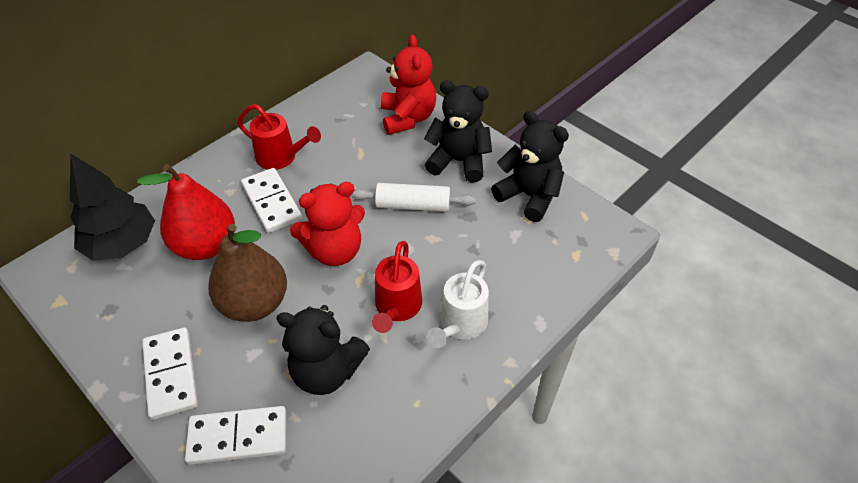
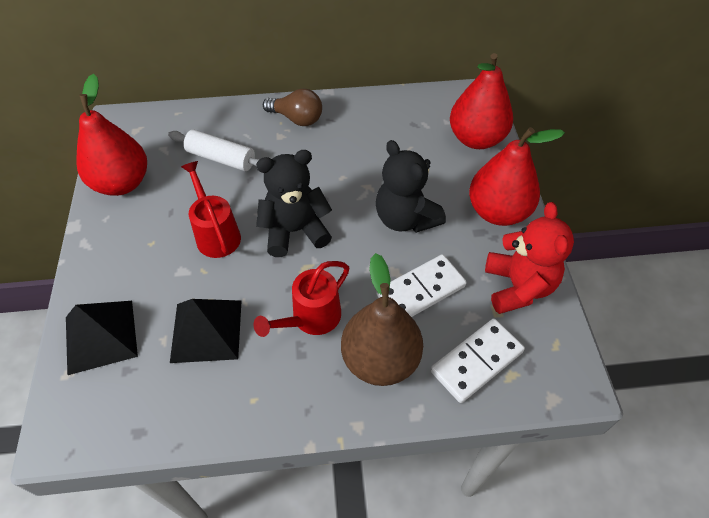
black pyramid: none = 0 -> [66,301,138,375] [170,299,241,363] = 2
black teddy bear: [277,305,370,395] [424,80,492,182] [491,111,569,222] = 3 -> [256,150,332,257] [376,140,446,233] = 2
black tree: [70,153,155,261] = 1 -> none = 0
brown light bulb: none = 0 -> [263,88,322,126] = 1
red pear: [137,164,235,260] = 1 -> [76,74,147,196] [450,53,513,149] [469,127,565,226] = 3
red teddy bear: [290,182,365,266] [381,35,436,135] = 2 -> [485,202,574,314] = 1
white domino: [142,328,198,420] [185,406,287,465] [241,168,302,233] = 3 -> [376,254,467,317] [430,318,525,403] = 2
white watering can: [427,260,489,348] = 1 -> none = 0

